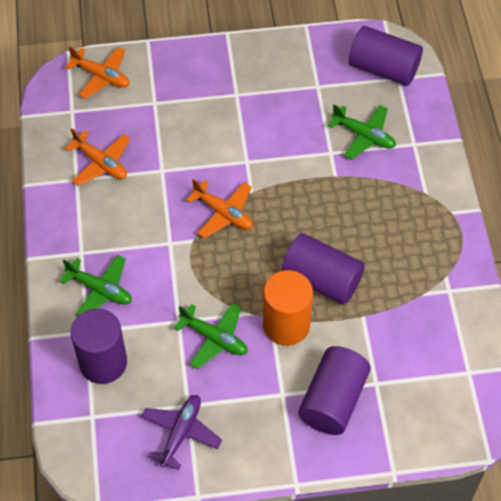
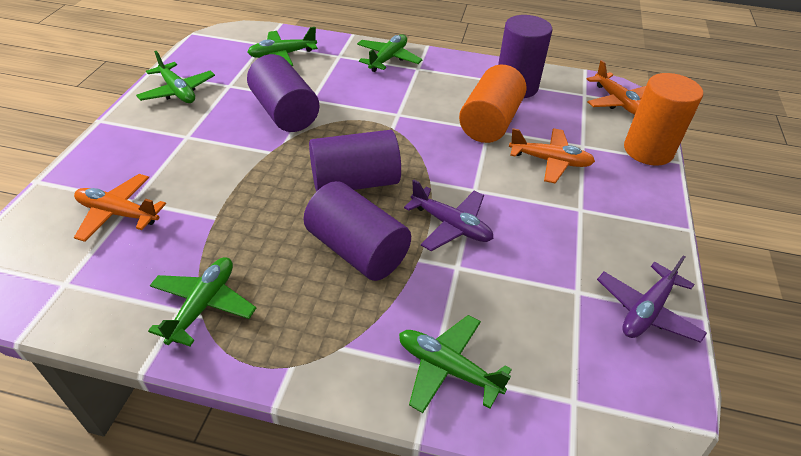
green plane: [59,254,132,316] [174,303,248,369] [328,104,396,160] = 3 -> [136,51,215,103] [148,257,256,347] [247,27,318,66] [357,34,423,72] [399,315,512,413] = 5
orange cylinder: [263,270,313,346] = 1 -> [459,65,527,143] [624,73,703,166] = 2
purple plane: [141,395,222,470] = 1 -> [404,180,494,251] [597,255,707,343] = 2

